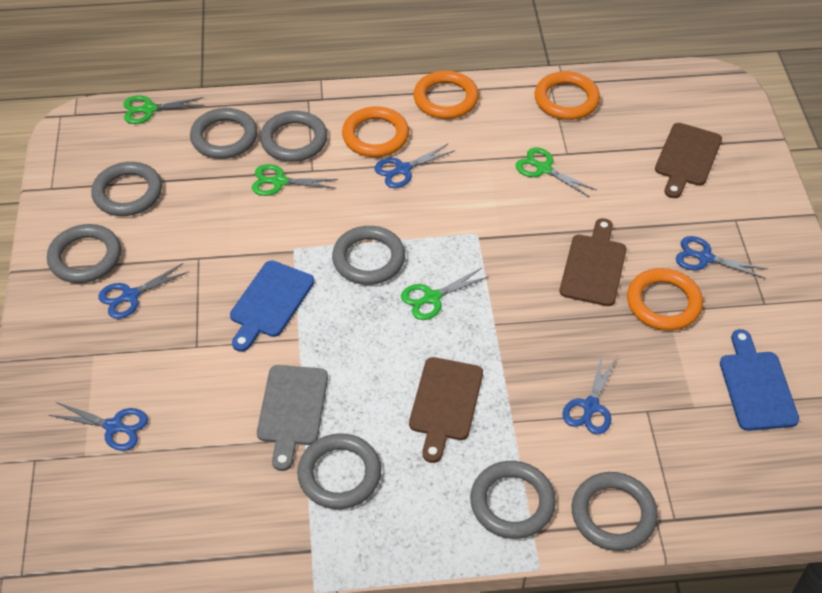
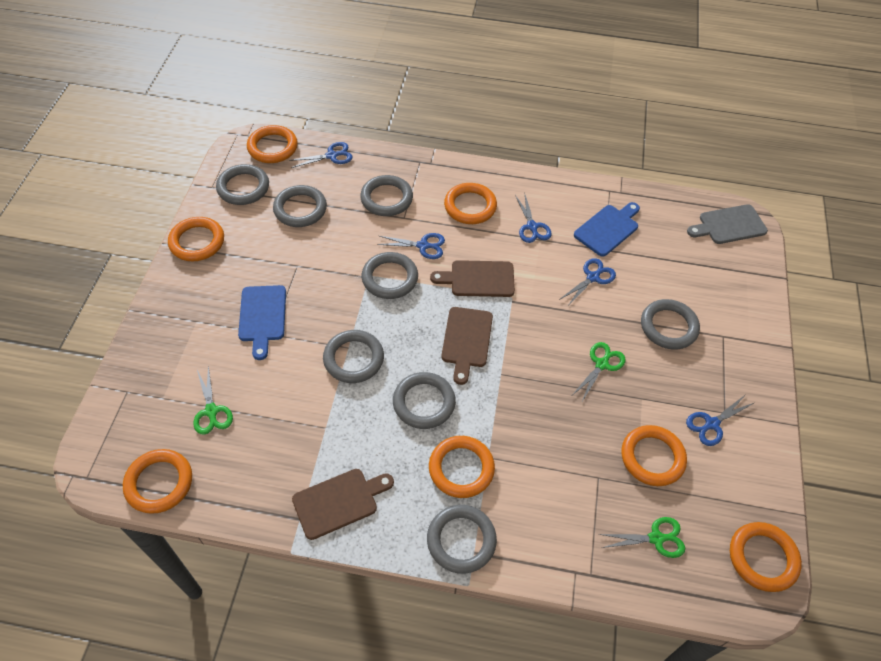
green scissors: [123,96,205,124] [252,164,338,196] [401,268,489,320] [515,147,596,197] = 4 -> [193,365,233,435] [573,342,626,401] [599,517,685,558] = 3
orange ring: [342,106,409,157] [413,71,479,119] [535,71,600,120] [627,268,703,331] = 4 -> [123,449,192,514] [168,217,224,261] [247,125,298,163] [429,436,495,498] [444,183,497,224] [622,425,687,486] [730,522,802,592] = 7

